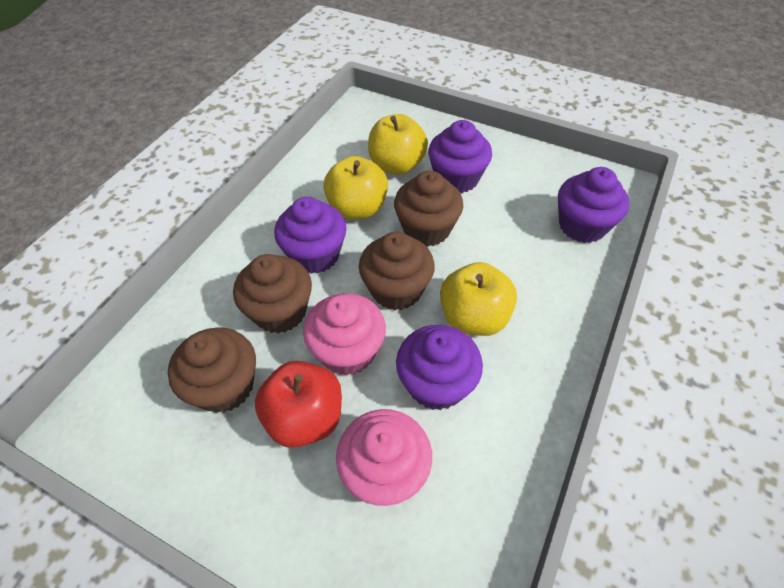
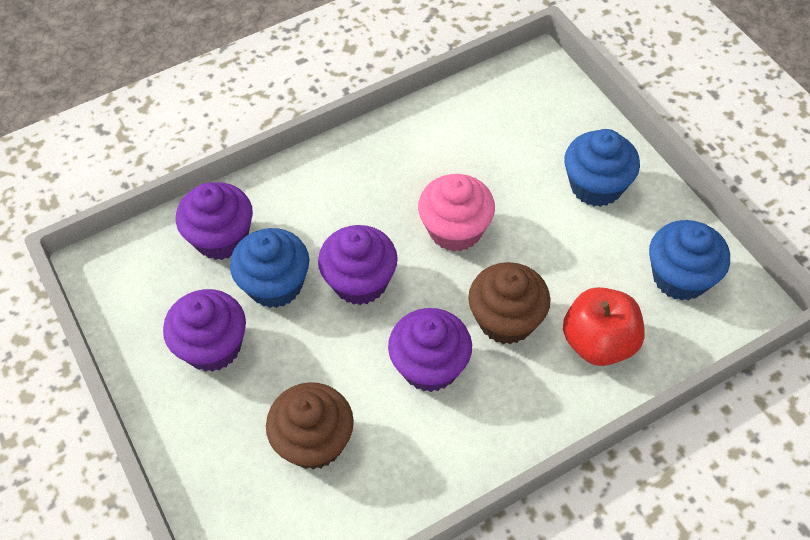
blue cupcake: none = 0 -> [230,228,309,308] [564,129,640,207] [649,220,730,301] = 3
brown cupcake: [168,327,256,413] [233,254,312,333] [359,232,435,310] [394,171,463,247] = 4 -> [266,382,354,470] [468,262,551,344] = 2
pink cupcake: [303,294,386,376] [336,409,432,506] = 2 -> [418,174,495,252] = 1
yellow apple: [323,156,388,220] [368,114,428,175] [440,262,517,336] = 3 -> none = 0

